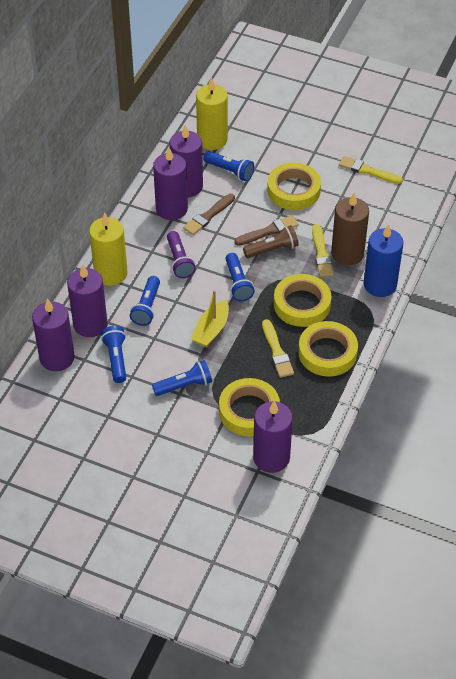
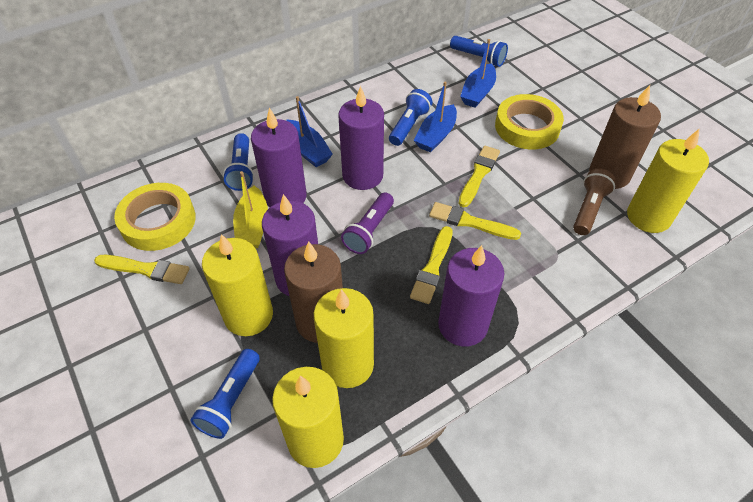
blue boat: none = 0 -> [286,96,333,167] [414,81,457,153] [460,39,496,108] = 3
blue candle: [363,224,403,297] = 1 -> none = 0
blue flashlight: [101,326,126,383] [130,276,160,326] [152,360,212,396] [203,151,254,181] [226,253,255,301] = 5 -> [191,349,260,439] [223,133,254,191] [389,89,433,146] [450,36,508,67] = 4
brown brush: [183,194,235,235] [234,215,299,246] = 2 -> none = 0
brown candle: [331,193,369,266] = 1 -> [284,241,343,343] [589,85,661,189] = 2
purple candle: [32,298,75,371] [67,265,108,337] [153,148,188,220] [169,125,203,198] [253,401,293,473] = 5 -> [251,108,307,207] [262,194,318,296] [338,86,384,190] [438,245,504,347] = 4
yellow brush: [262,319,294,378] [312,224,334,277] [339,156,403,184] = 3 -> [94,255,190,284] [410,226,453,304] [429,202,521,240] [458,146,500,207] = 4
yellow candle: [89,213,128,286] [196,77,228,150] = 2 -> [202,234,273,336] [272,367,344,468] [314,288,374,388] [627,128,709,233] = 4
yellow tape: [219,378,280,436] [267,162,321,210] [274,274,332,327] [298,321,358,377] = 4 -> [114,183,196,251] [495,94,564,150] = 2

